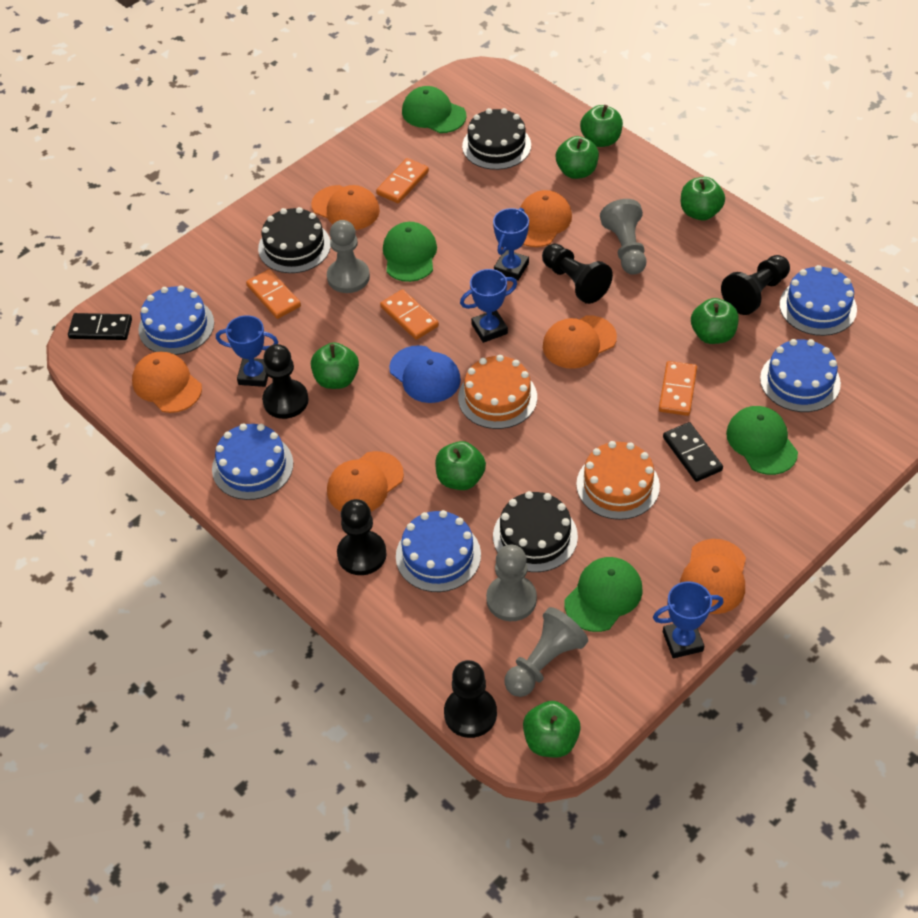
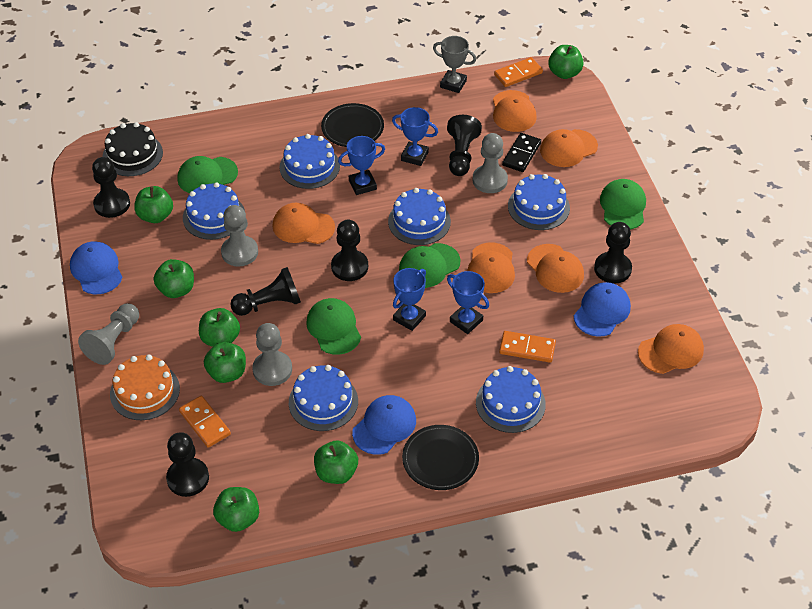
black cake: [258,207,331,273] [462,108,531,170] [493,491,578,572] = 3 -> [102,122,163,176] = 1
black domino: [68,313,132,340] [663,422,723,482] = 2 -> [502,133,541,172] = 1
black pawn: [262,344,309,419] [337,499,387,575] [444,660,497,738] [542,244,613,304] [721,255,790,315] = 5 -> [92,157,130,218] [166,432,209,497] [230,267,301,316] [331,220,368,281] [447,115,482,176] [594,222,632,283] = 6
black plate: none = 0 -> [321,103,384,147] [402,425,479,490] = 2
blue cake: [138,286,214,355] [212,423,293,500] [396,510,481,592] [760,339,841,412] [779,265,857,336] = 5 -> [183,182,245,240] [280,134,340,189] [289,365,358,431] [388,188,451,245] [476,366,546,433] [508,174,570,230] = 6
blue cap: [389,345,461,403] = 1 -> [70,241,123,294] [352,395,416,455] [574,282,631,337] = 3
grey trophy: none = 0 -> [433,36,476,93] = 1
orange cake: [458,355,537,429] [576,441,660,520] = 2 -> [110,354,180,420] = 1
orange domino: [246,269,301,319] [376,158,429,203] [380,289,439,340] [659,361,697,416] = 4 -> [179,396,231,448] [494,57,543,87] [499,331,556,363] = 3

